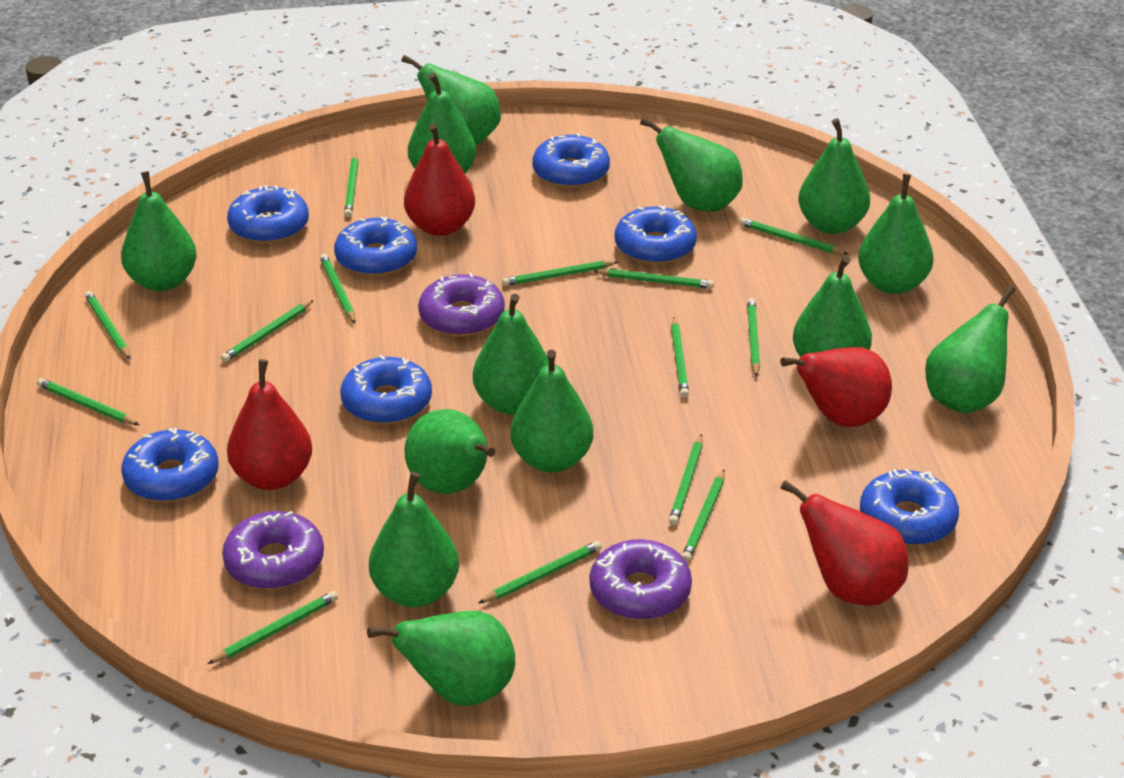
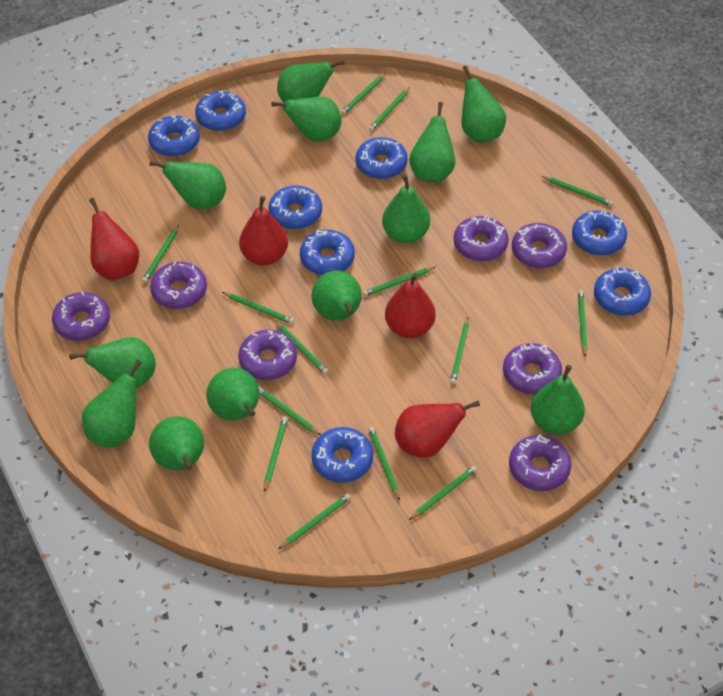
blue donut: [121,428,219,502] [227,185,309,244] [334,217,417,276] [340,355,432,424] [532,133,610,188] [615,205,697,264] [860,469,959,546] = 7 -> [148,115,200,157] [195,90,246,131] [268,186,322,229] [300,230,355,275] [311,427,373,483] [355,137,408,179] [572,210,627,255] [594,268,651,316] = 8
green pear: [121,171,197,291] [367,611,515,706] [369,472,459,607] [401,55,501,145] [404,409,495,494] [408,73,476,174] [473,294,549,415] [510,349,593,472] [640,117,743,212] [793,256,872,357] [798,118,870,234] [858,174,934,294] [925,285,1015,413] = 13 -> [69,337,156,388] [82,360,142,448] [149,161,226,209] [149,416,204,470] [206,368,259,420] [271,97,341,142] [277,60,345,103] [311,271,362,321] [382,174,430,244] [409,102,456,183] [462,66,506,143] [531,365,585,435] = 12
purple donut: [222,511,324,589] [418,273,505,337] [590,539,692,620] = 3 -> [52,291,110,341] [150,262,207,309] [238,330,297,380] [454,216,509,261] [503,343,562,394] [509,434,571,491] [512,223,567,268] = 7

